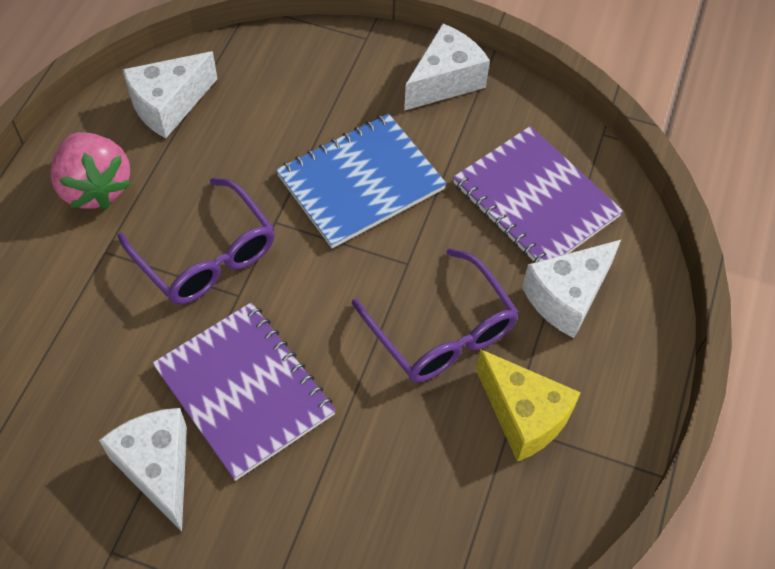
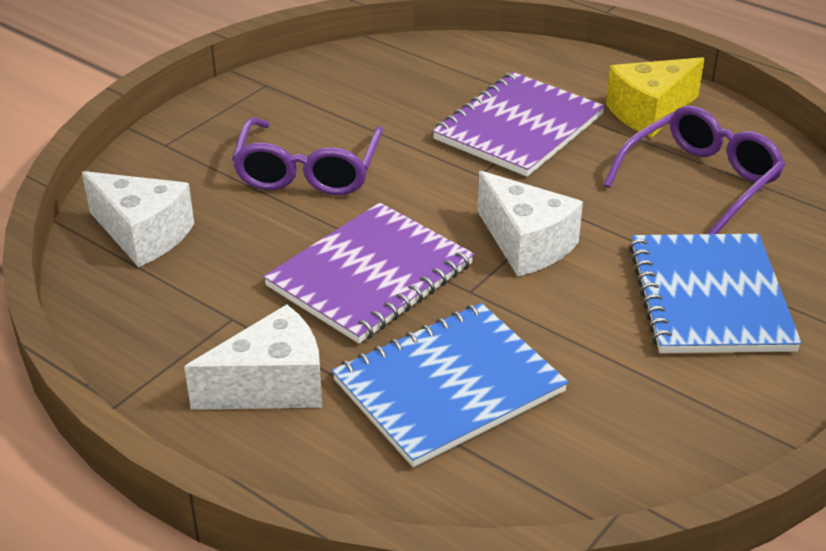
blue notebook: [276,114,447,248] = 1 -> [332,303,568,467] [629,234,802,353] = 2
pink strawberry: [50,132,131,209] = 1 -> none = 0
white cheese: [99,408,187,532] [122,52,218,138] [404,23,490,111] [522,240,621,338] = 4 -> [82,171,194,267] [184,304,322,410] [477,171,583,276] = 3

